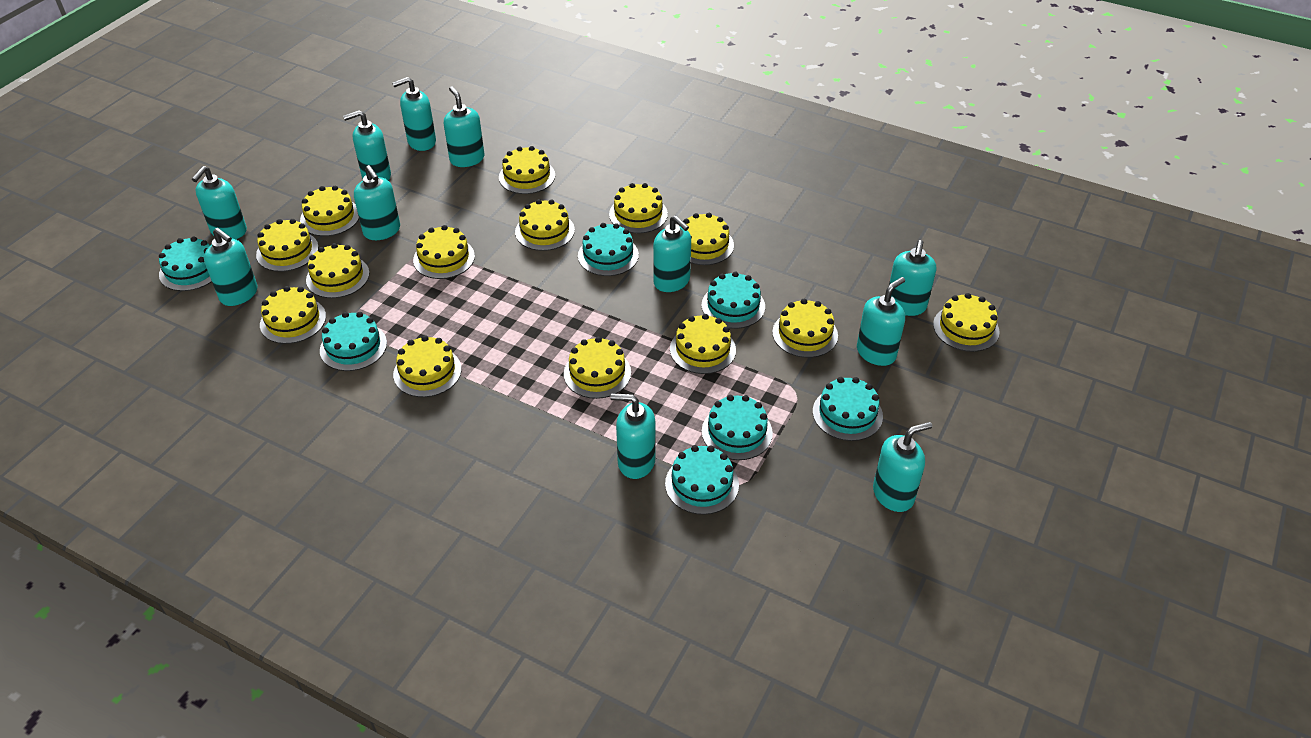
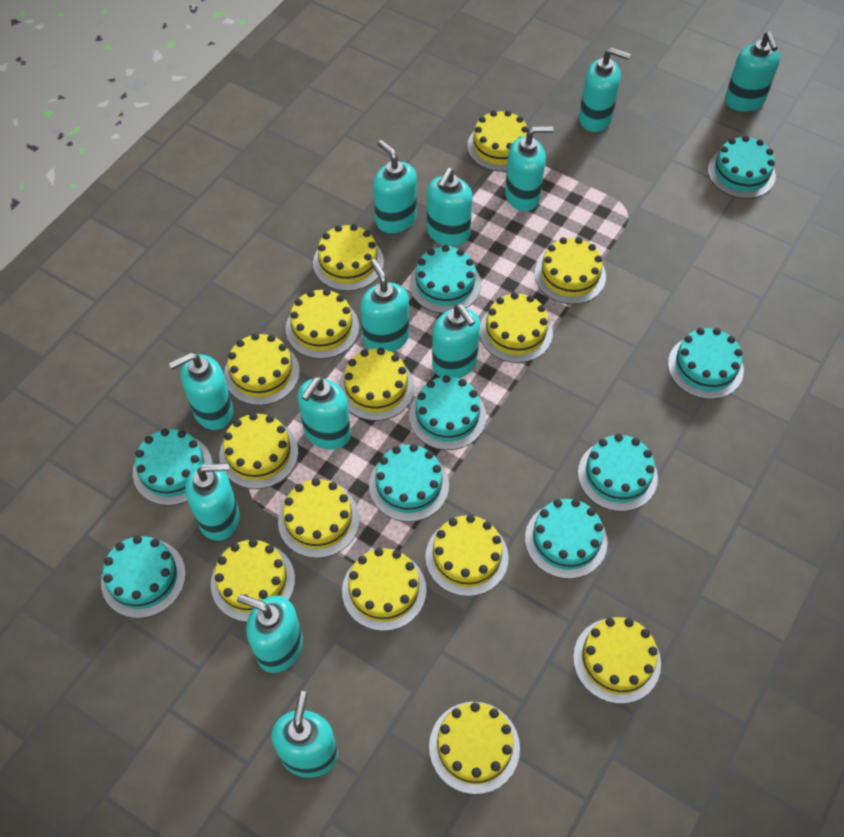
turquoise cake: [159,237,212,291] [320,312,387,371] [578,223,639,276] [665,445,739,515] [702,271,765,329] [702,395,773,460] [813,377,883,441] = 7 -> [101,535,186,618] [133,428,213,506] [369,444,449,522] [409,375,486,450] [410,245,481,313] [525,499,608,579] [578,434,658,511] [668,328,744,399] [708,136,776,199] = 9
turquoise soap dispenser: [192,166,247,239] [204,228,257,306] [343,110,391,180] [354,165,400,240] [392,77,436,151] [444,86,484,167] [610,394,656,479] [653,215,691,292] [857,277,905,366] [873,422,932,512] [889,240,936,316] = 11 -> [169,353,233,430] [185,463,240,541] [237,594,303,673] [271,691,338,778] [297,376,351,450] [361,259,409,352] [373,140,417,233] [427,168,472,246] [432,304,480,378] [505,126,554,211] [579,48,630,132] [725,32,780,112] = 12

